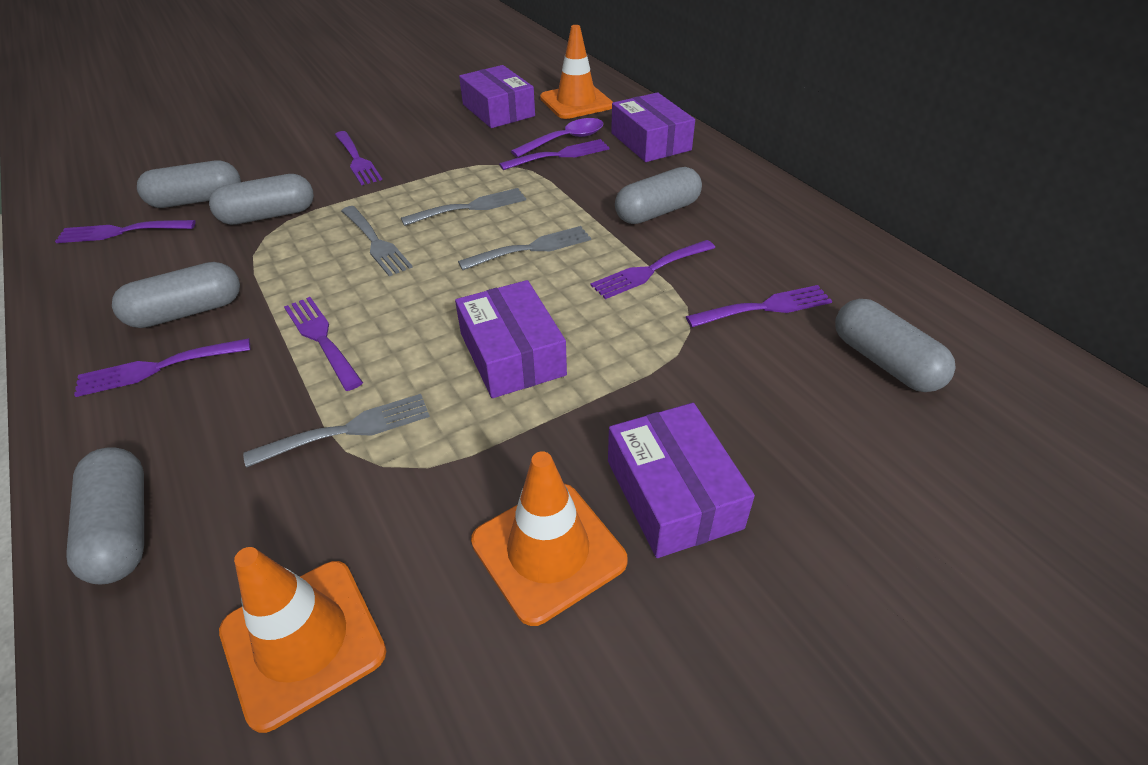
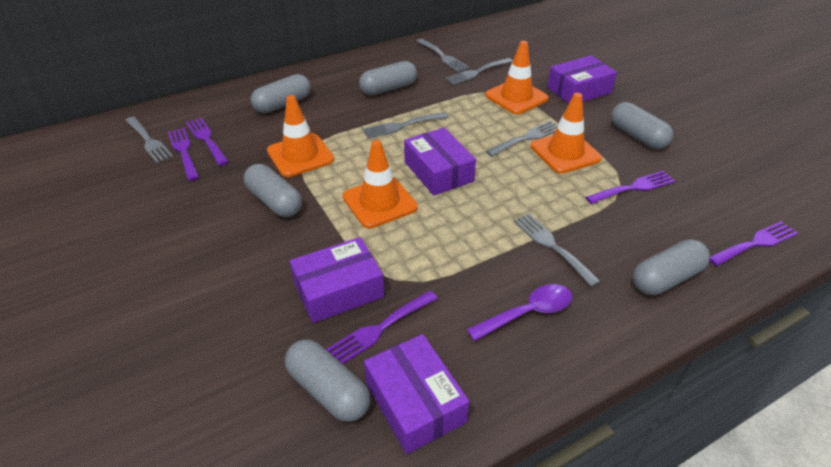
grey fork: [243,394,430,468] [342,206,413,276] [401,188,526,226] [458,226,591,270] = 4 -> [125,116,174,163] [363,112,448,138] [416,39,469,72] [445,58,513,85] [486,121,558,157] [514,214,601,287] = 6
orange traffic cone: [219,547,386,733] [471,451,628,626] [540,25,613,119] = 3 -> [267,95,334,177] [342,140,418,228] [485,41,549,114] [531,93,602,174] = 4
purple fork: [55,220,196,243] [74,338,250,397] [284,297,363,391] [335,131,382,185] [499,139,610,170] [591,240,715,299] [686,285,832,327] = 7 -> [168,128,199,181] [186,118,229,166] [326,291,438,364] [585,171,675,204] [710,221,798,266] = 5

